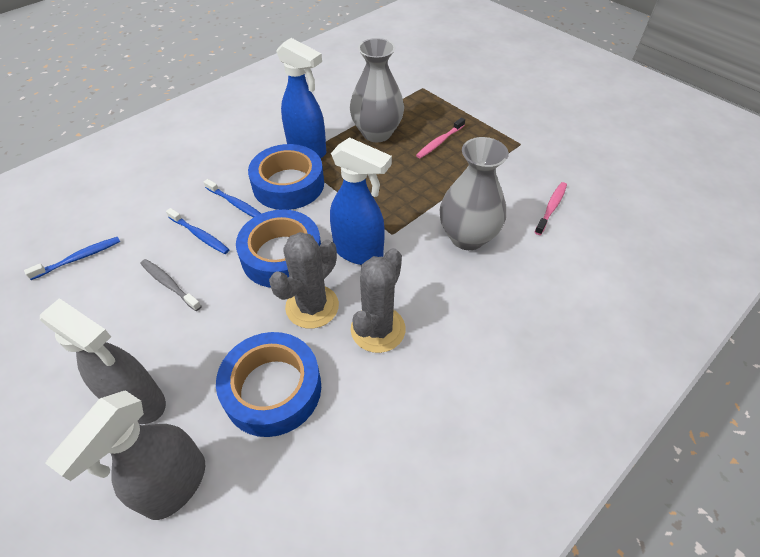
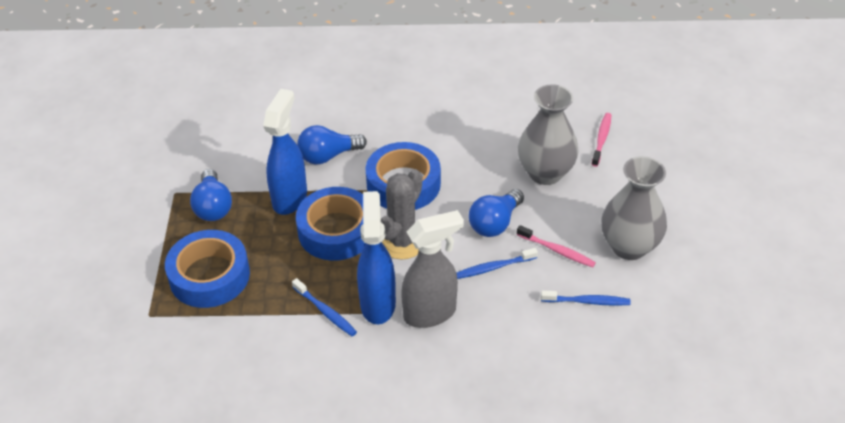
blue light bulb: none = 0 -> [190,169,232,221] [297,125,367,164] [469,189,524,237] = 3
grey cactus: [269,232,339,328] [351,248,406,353] = 2 -> [381,169,422,259] = 1
grey spray bottle: [40,298,166,424] [45,390,205,520] = 2 -> [401,210,464,328] = 1
grey toothbrush: [141,259,202,311] = 1 -> none = 0

